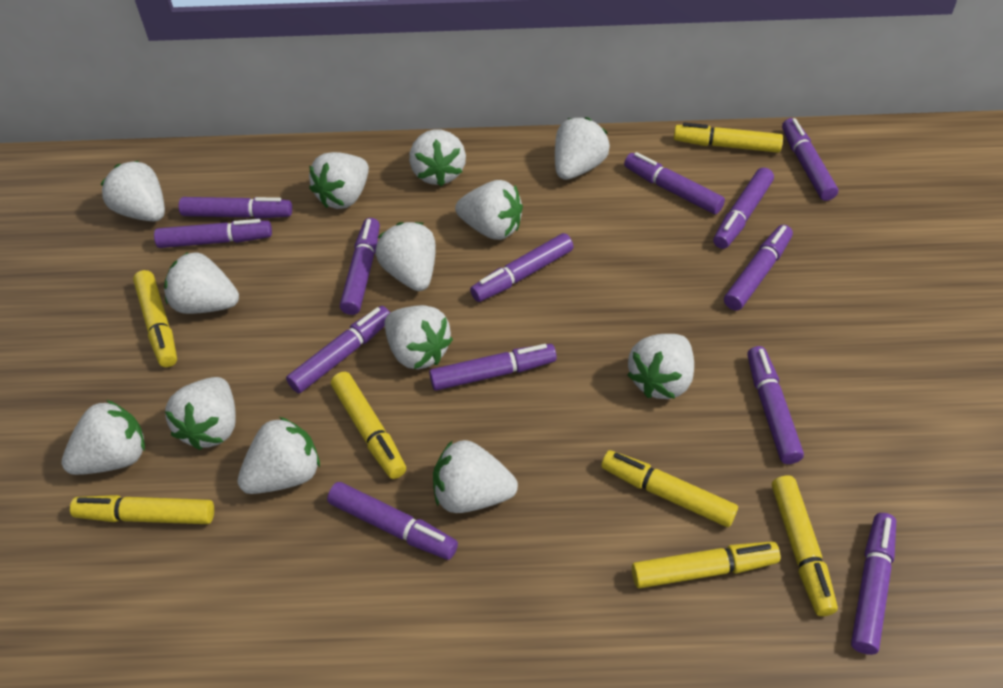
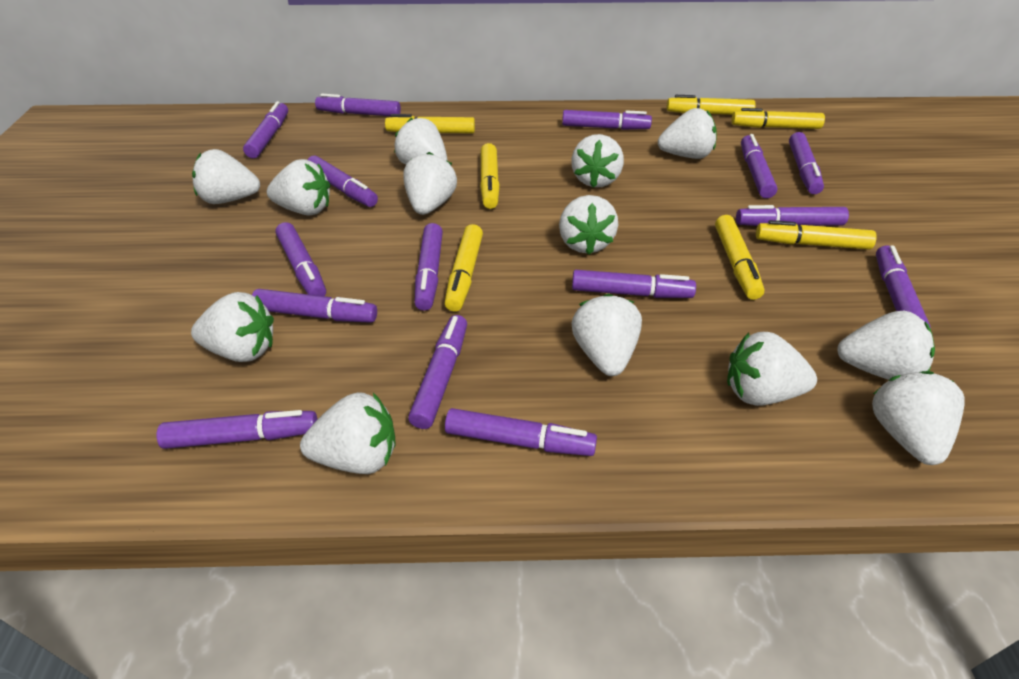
purple marker: [154,219,272,248] [179,197,292,219] [286,306,390,393] [327,482,458,560] [340,218,380,315] [429,344,557,391] [470,233,574,302] [624,152,725,214] [713,167,774,249] [724,225,793,311] [747,346,804,464] [782,118,838,201] [851,513,896,655] = 13 -> [157,410,318,449] [243,101,288,158] [252,289,377,323] [275,222,326,296] [307,155,378,207] [315,94,401,116] [408,315,467,429] [414,223,443,311] [445,408,597,456] [562,110,652,130] [572,270,696,298] [736,205,849,226] [741,134,778,198] [789,132,824,194] [876,245,931,329] = 15

